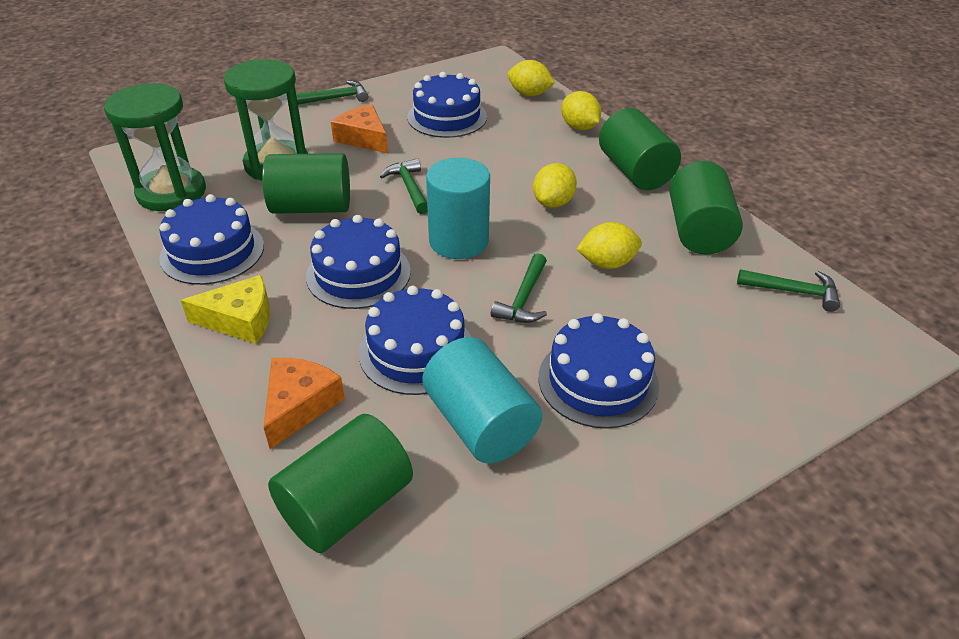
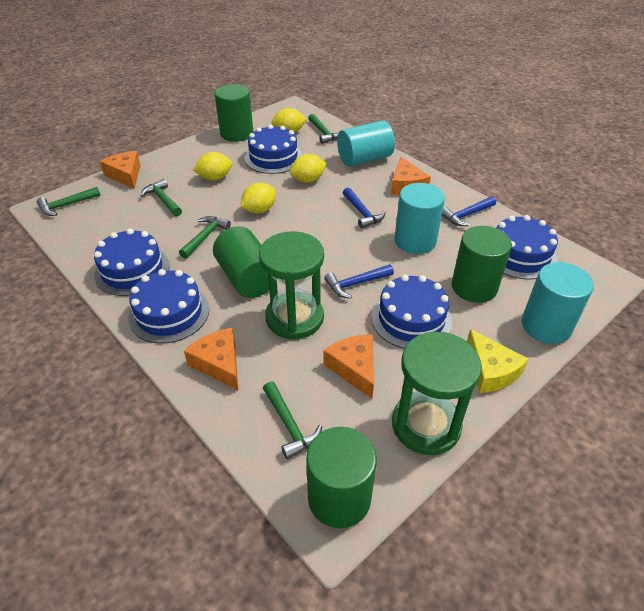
blue hammer: none = 0 -> [324,265,394,299] [343,187,386,228] [442,196,496,226] = 3
green hammer: [296,81,368,105] [380,158,428,214] [491,253,547,323] [737,269,840,312] = 4 -> [37,187,100,216] [140,179,182,216] [179,216,231,259] [263,381,322,459] [308,114,338,144] = 5
orange cheese: [264,358,345,449] [331,104,388,153] = 2 -> [100,151,140,189] [184,328,238,390] [323,335,374,399] [391,157,431,195] = 4
turquoise cylinder: [422,337,542,464] [426,158,490,259] = 2 -> [337,120,395,166] [394,183,445,254] [522,262,594,344] = 3

